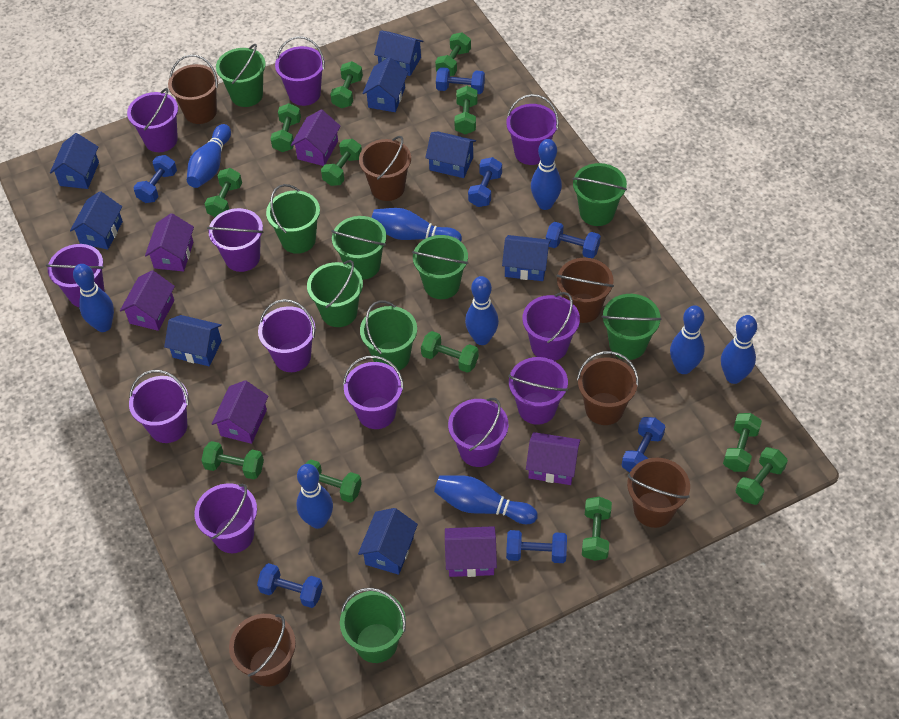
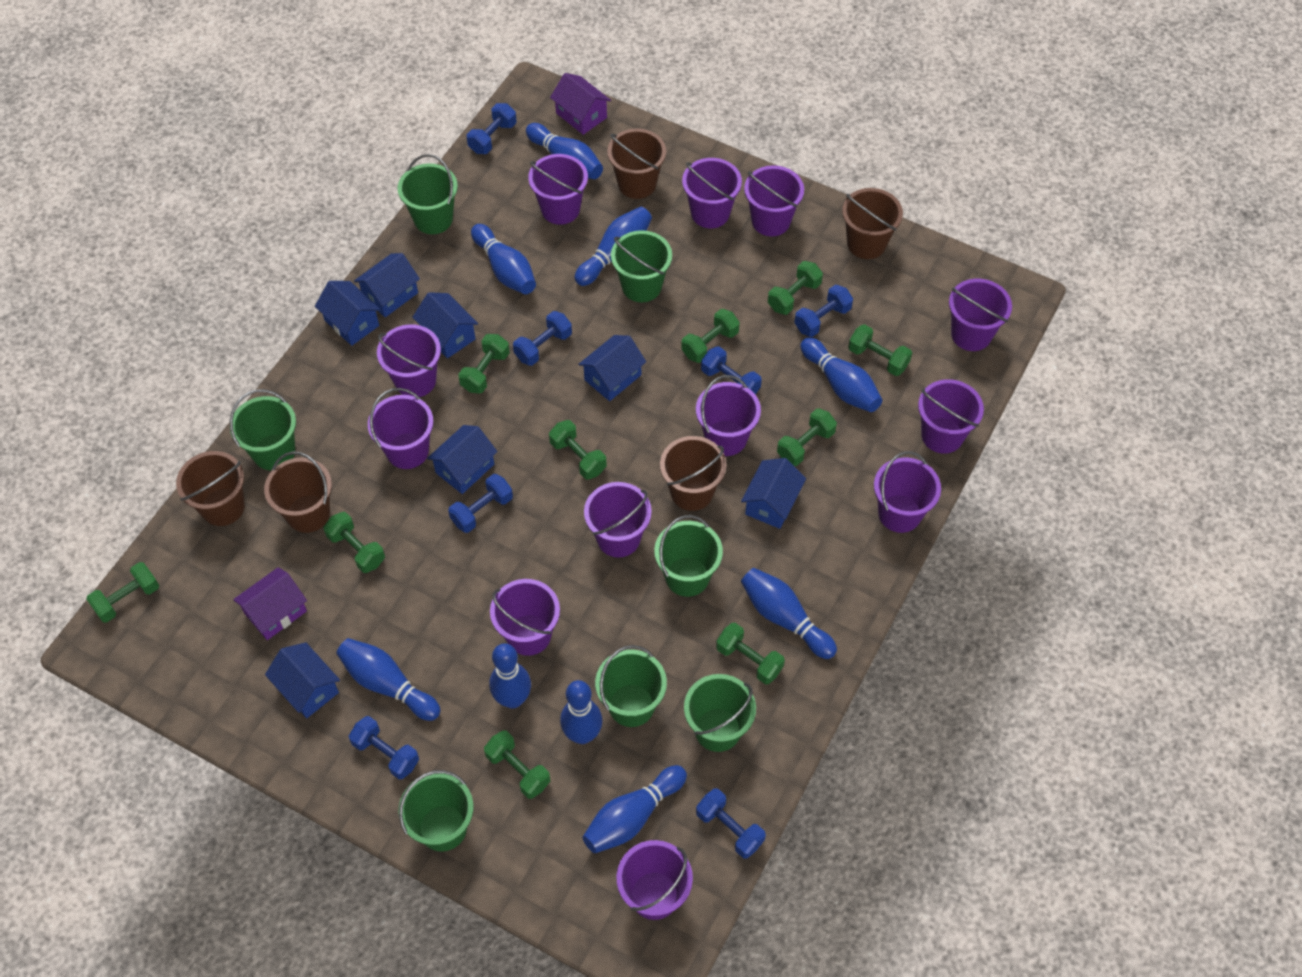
blue house: [50,133,99,189] [70,191,123,250] [164,315,222,366] [358,508,418,575] [362,57,408,112] [374,30,423,76] [425,132,476,178] [502,235,551,281] = 8 -> [265,643,340,718] [315,281,381,346] [354,253,420,317] [412,292,478,358] [427,425,498,494] [578,335,646,401] [741,458,806,529] = 7
brown bucket: [168,55,218,124] [229,614,296,686] [359,136,411,201] [556,258,614,323] [577,351,639,425] [627,458,690,528] = 6 -> [176,451,245,526] [264,451,332,533] [607,128,666,199] [660,436,726,511] [842,188,903,259] = 5
green bucket: [216,44,266,107] [266,184,320,254] [307,260,363,327] [331,216,387,280] [340,588,406,663] [360,300,417,371] [412,235,468,299] [573,163,627,226] [602,294,662,360] = 9 -> [230,389,296,471] [398,154,458,234] [399,770,473,852] [595,645,667,727] [611,230,672,303] [654,515,723,597] [684,674,756,752] = 7
green dumbbell: [201,441,264,479] [205,168,242,217] [270,103,301,152] [306,460,362,503] [321,139,362,186] [330,61,363,108] [421,331,479,373] [435,32,471,76] [454,86,478,134] [582,497,612,561] [723,413,762,472] [736,447,788,505] = 12 -> [87,562,159,623] [324,512,385,573] [458,334,510,393] [484,730,550,799] [549,420,607,479] [681,309,740,363] [716,623,785,684] [768,261,823,315] [777,408,837,466] [848,324,912,376] = 10
purple house: [120,270,175,331] [145,213,194,271] [212,380,269,444] [291,110,341,166] [445,526,497,577] [526,432,580,485] = 6 -> [233,567,307,640] [550,73,611,135] = 2

